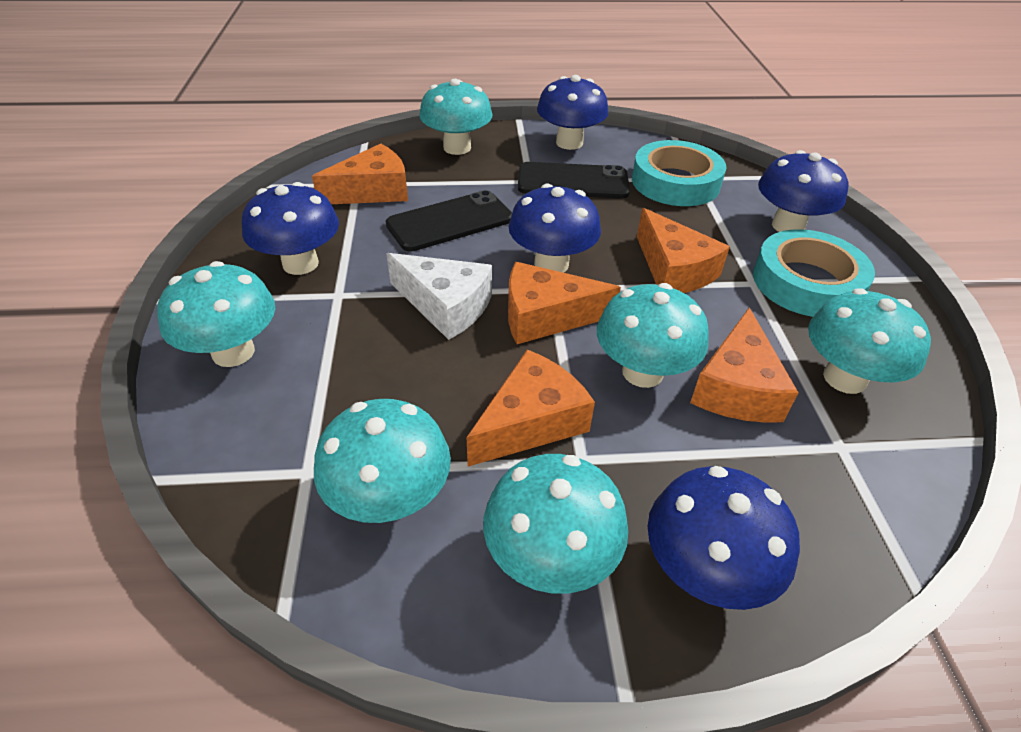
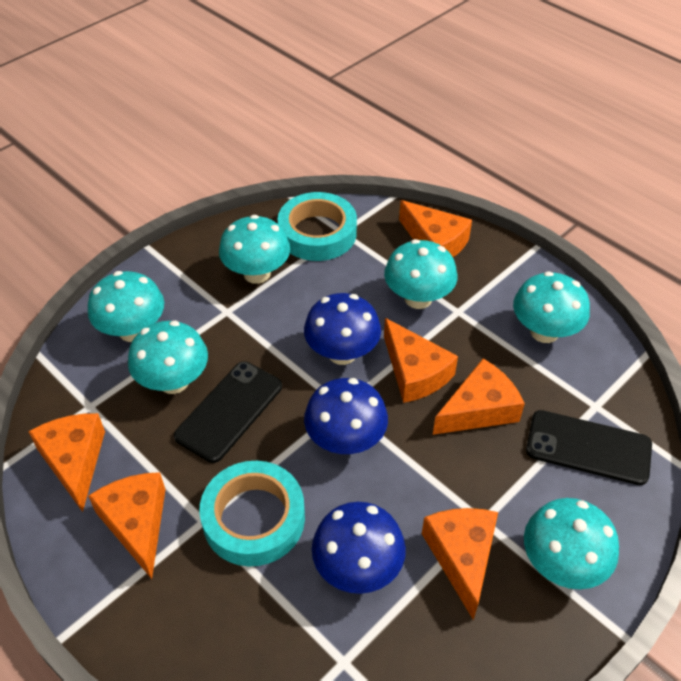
blue mushroom: [242,182,339,275] [508,184,601,273] [537,75,608,150] [648,466,800,610] [758,150,849,232] = 5 -> [304,293,381,365] [304,378,388,454] [312,502,406,594] = 3
orange cheese: [312,144,408,204] [466,349,595,466] [508,262,621,344] [637,208,730,293] [690,308,799,423] = 5 -> [28,413,105,512] [88,472,166,579] [384,318,458,403] [399,200,472,257] [422,508,498,620] [433,359,525,435] = 6
white cheese: [386,253,492,340] = 1 -> none = 0

